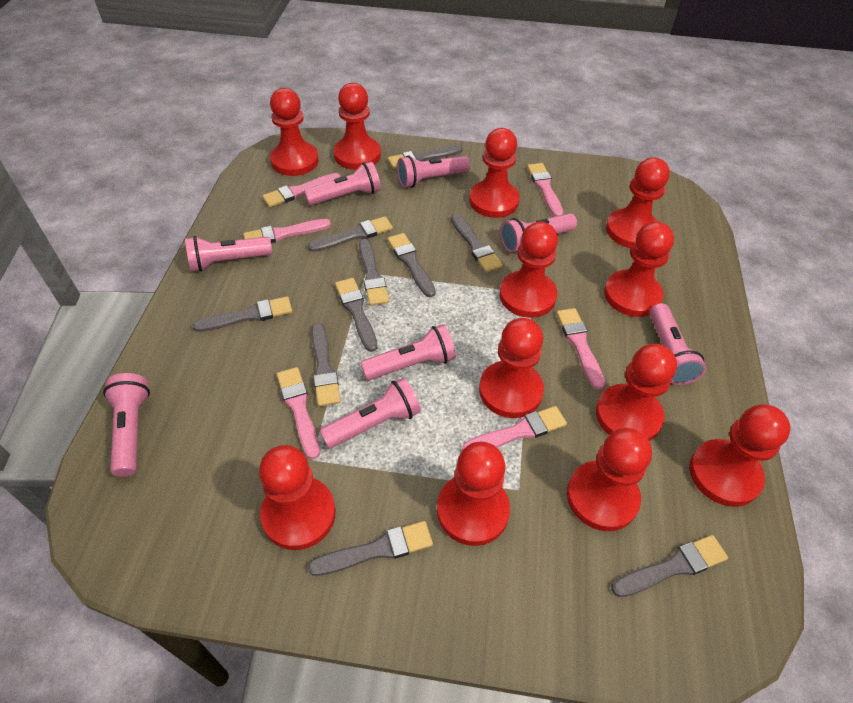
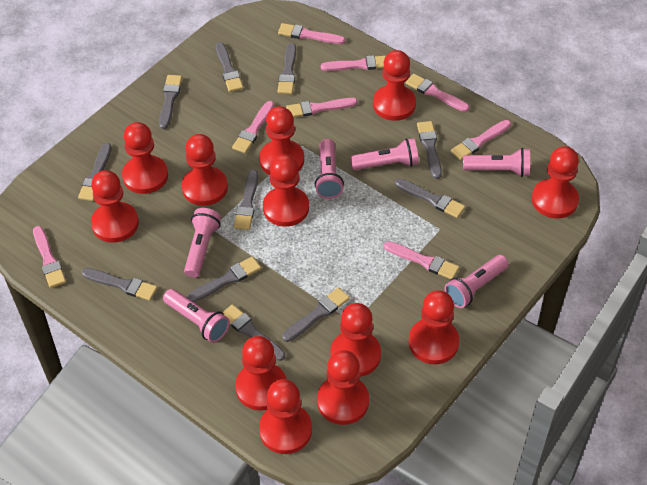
grey brush: [193,296,292,332] [308,216,393,252] [308,521,433,576] [311,323,341,407] [335,278,378,352] [359,239,389,306] [387,233,436,297] [388,145,463,169] [451,213,503,273] [611,535,728,597] = 10 -> [78,143,111,201] [82,268,157,301] [159,75,182,129] [187,257,261,302] [216,42,243,92] [222,304,285,361] [234,169,258,230] [277,43,296,94] [282,287,350,342] [395,178,465,218] [417,121,442,179] = 11
pink brush: [243,219,331,243] [262,173,341,207] [277,367,320,459] [462,406,567,451] [527,163,563,217] [556,308,605,390] = 6 -> [33,226,66,288] [232,101,274,153] [278,23,345,44] [286,98,357,118] [321,55,386,71] [384,241,459,279] [406,74,469,112] [451,120,511,160] = 8
pink flashlight: [103,373,150,477] [185,236,272,272] [304,161,381,205] [319,378,421,448] [360,324,456,380] [397,155,470,188] [500,213,577,253] [650,303,706,385] = 8 -> [163,289,230,343] [184,208,221,278] [315,139,344,199] [351,138,419,170] [444,255,509,308] [463,148,530,177] = 6

